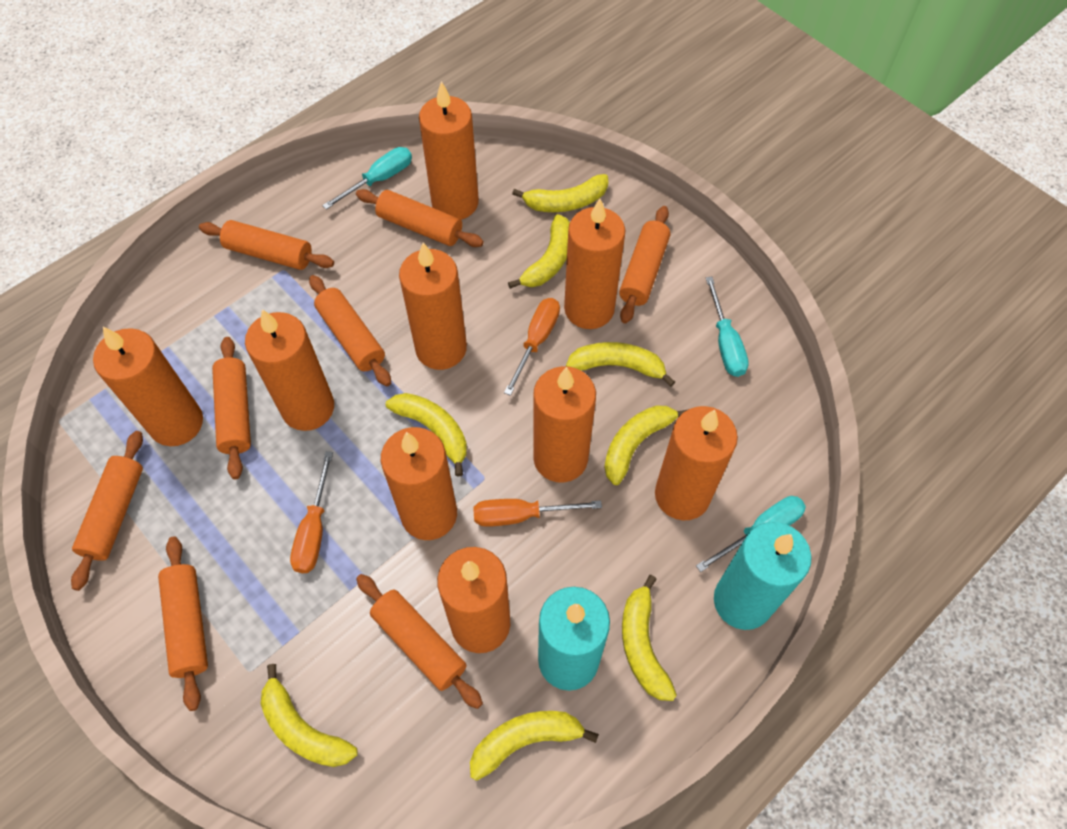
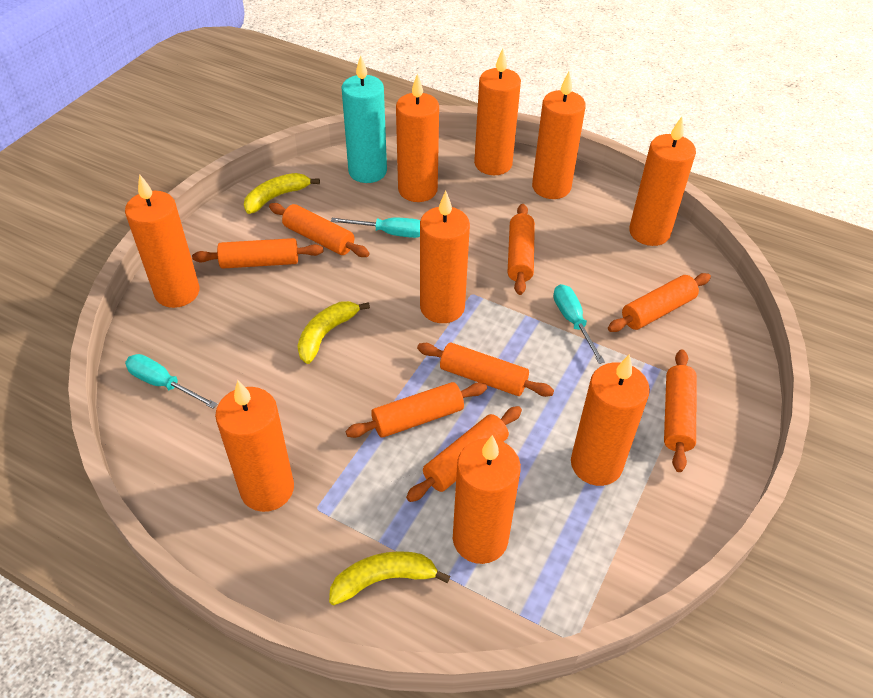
orange screwdriver: [290,451,333,573] [473,499,602,527] [504,298,560,396] = 3 -> none = 0
turquoise candle: [538,587,610,691] [714,522,812,630] = 2 -> [342,55,387,183] = 1
yellow banana: [261,664,358,767] [386,393,467,477] [470,711,599,781] [508,214,570,289] [512,174,608,212] [566,342,675,386] [604,405,687,485] [622,575,677,701] = 8 -> [244,173,320,214] [297,301,370,364] [329,551,450,605] = 3

